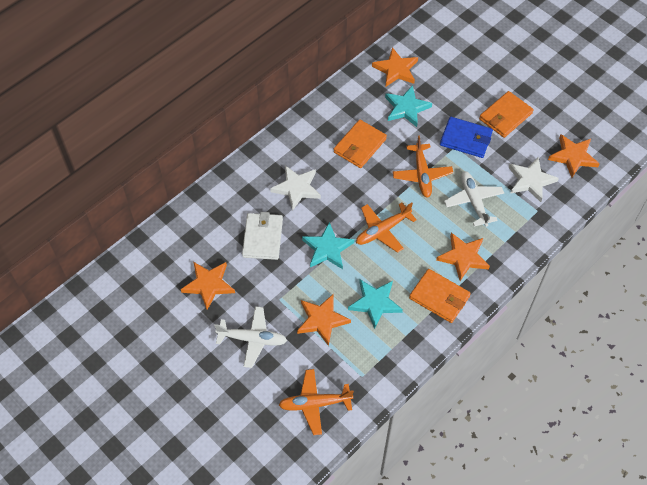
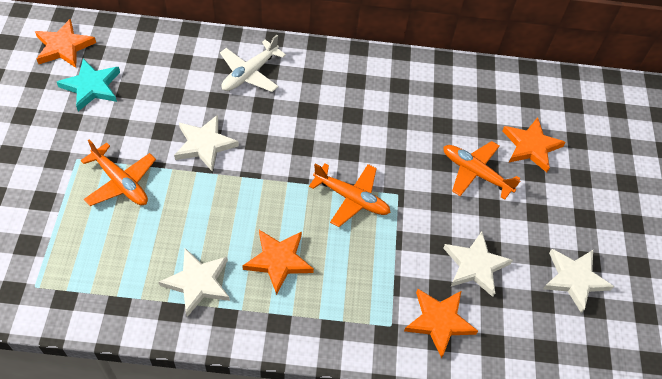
blue wallet: [440,117,493,158] = 1 -> none = 0
orange star: [181,262,235,310] [297,294,351,346] [372,47,418,86] [436,233,490,281] [548,134,600,178] = 5 -> [35,19,96,68] [242,230,314,295] [404,289,478,358] [502,117,566,172] = 4
orange wallet: [334,120,387,168] [409,269,471,323] [479,91,534,138] = 3 -> none = 0
turquoise star: [302,222,354,269] [348,279,403,329] [385,85,432,127] = 3 -> [57,58,120,111] = 1
white plane: [214,306,287,368] [444,171,504,227] = 2 -> [220,35,286,92] = 1
white star: [270,166,321,211] [509,157,559,202] = 2 -> [159,248,230,317] [174,115,239,172] [443,231,513,297] [543,249,614,313] = 4
white wallet: [242,212,283,260] = 1 -> none = 0

